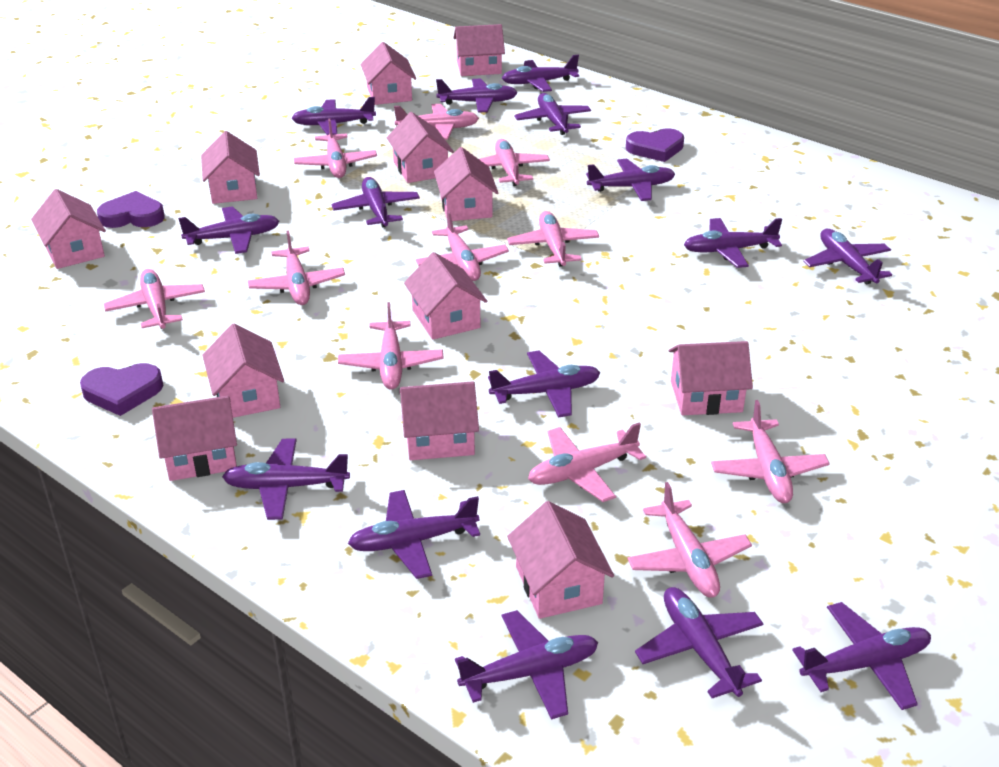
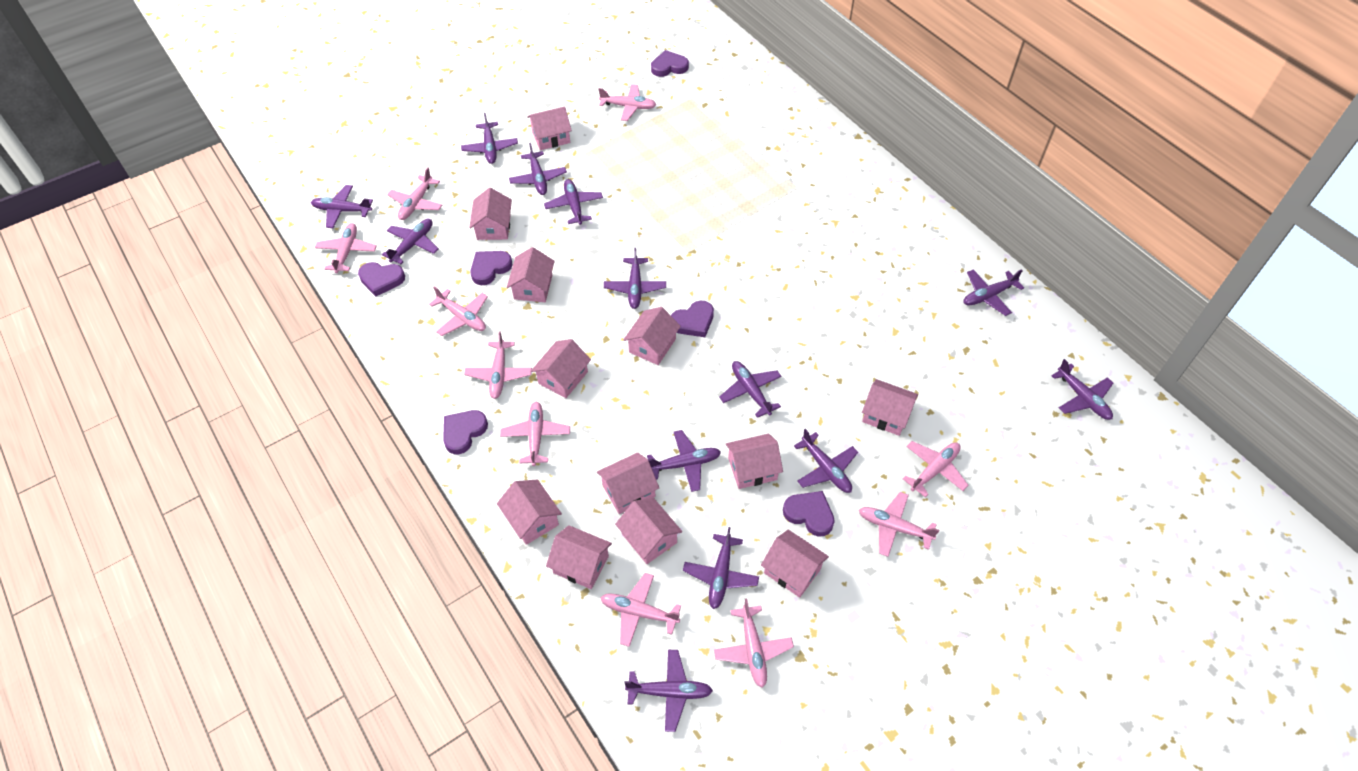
pink plane: [104,269,205,329] [248,230,345,305] [294,118,377,178] [338,302,444,390] [394,104,479,140] [416,210,509,281] [479,139,550,186] [507,211,599,267] [528,422,646,502] [627,482,752,598] [711,400,830,503] = 11 -> [315,223,377,273] [387,167,442,220] [429,286,488,336] [464,331,532,399] [500,401,570,466] [599,84,656,121] [600,573,681,647] [714,599,794,688] [859,492,939,557] [903,441,969,497] = 10
purple heart: [80,363,163,416] [97,191,165,228] [626,128,684,162] = 3 -> [358,262,405,297] [443,410,488,454] [471,251,513,285] [651,50,689,77] [671,301,714,337] [783,491,835,537] = 6
purple plane: [178,206,279,254] [222,439,350,520] [292,97,376,135] [332,177,420,228] [348,490,480,579] [436,79,518,113] [455,610,598,720] [488,351,600,418] [502,55,579,92] [514,93,591,135] [586,159,675,201] [635,587,763,698] [684,218,782,268] [792,602,931,710] [803,229,892,284] = 15 -> [311,185,373,228] [382,219,439,264] [461,113,518,164] [509,143,567,195] [544,179,603,225] [604,248,666,309] [624,650,713,732] [647,430,721,492] [683,527,759,609] [719,361,782,418] [794,429,858,493] [963,269,1024,316] [1051,359,1113,420] = 13

